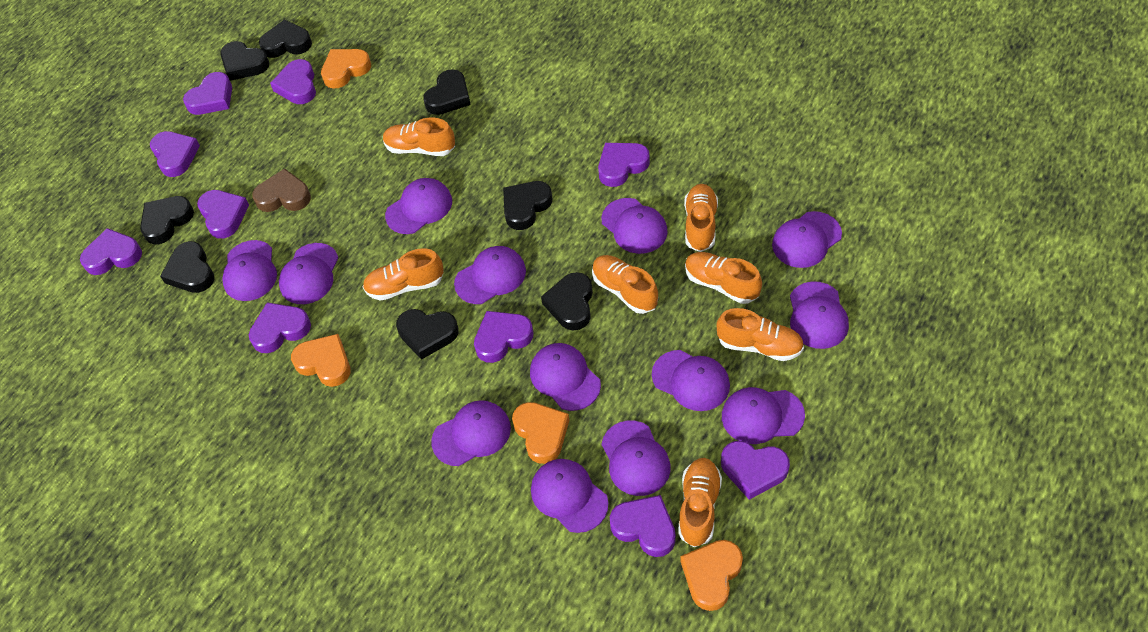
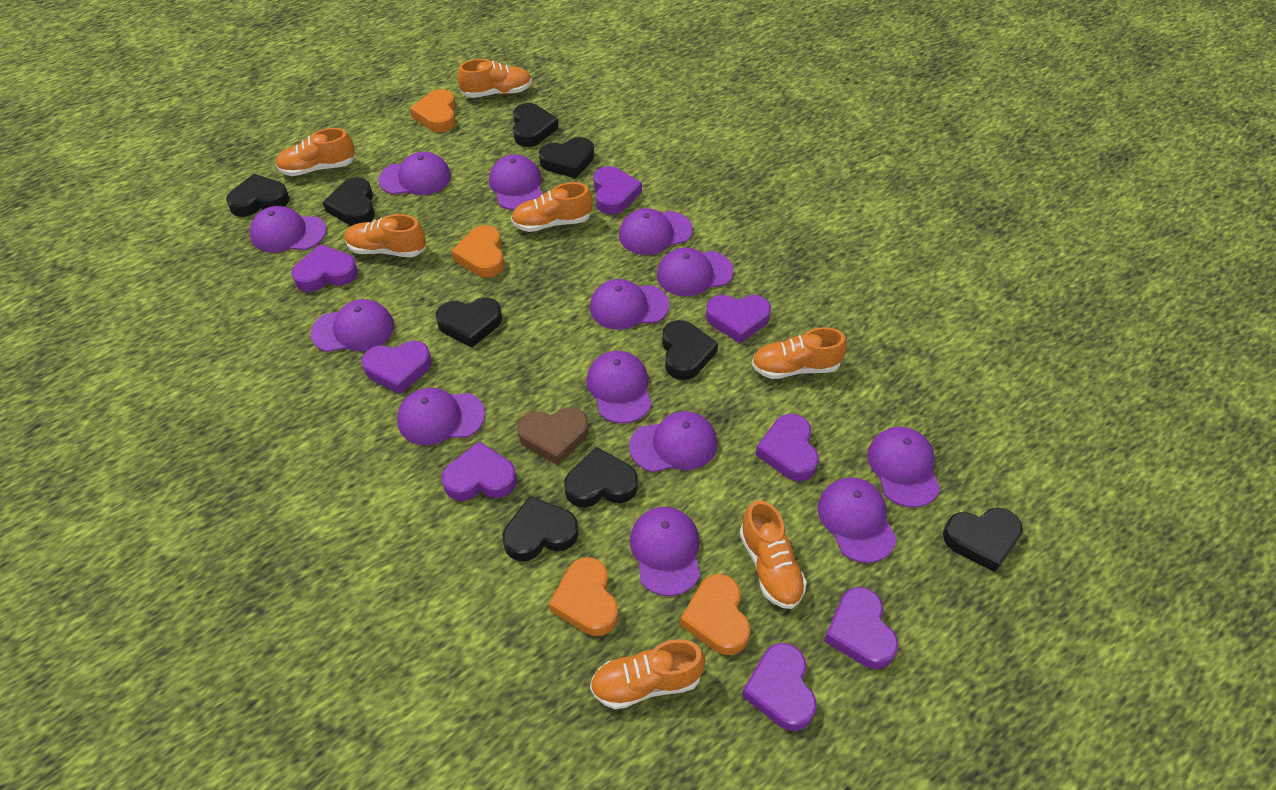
black heart: [140,196,194,244] [160,241,215,293] [220,41,269,81] [259,19,312,58] [396,309,459,360] [423,69,471,115] [503,181,552,230] [541,272,593,330] = 8 -> [226,174,290,217] [323,178,375,226] [436,297,502,348] [503,496,579,561] [513,103,559,147] [539,137,594,178] [564,447,638,508] [662,320,718,380] [943,508,1023,572] = 9
purple heart: [80,228,142,275] [150,131,200,177] [183,72,232,115] [197,190,249,239] [249,302,311,353] [270,59,316,104] [474,311,534,363] [598,143,650,187] [610,495,676,557] [721,441,790,500] = 10 -> [292,244,358,292] [361,341,432,394] [442,441,517,501] [593,166,642,215] [706,295,771,343] [742,643,817,731] [755,414,819,481] [824,587,898,669] = 8

